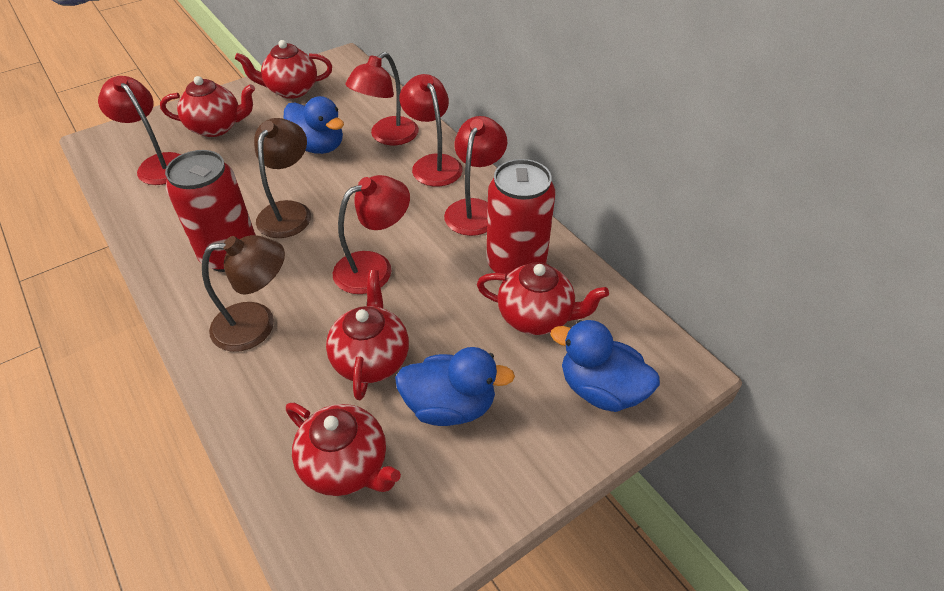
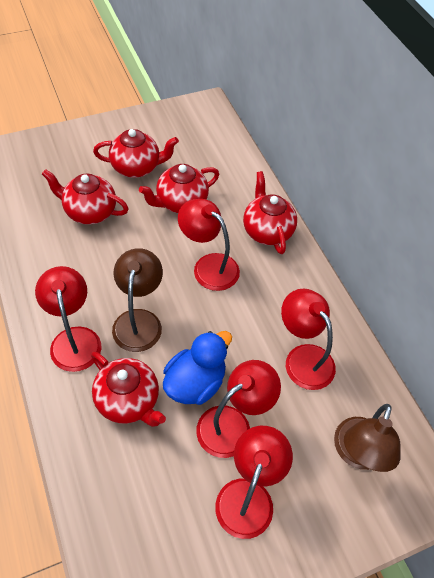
blue duck: [284,96,344,154] [395,347,515,426] [551,320,660,412] = 3 -> [163,331,232,405] = 1
red can: [165,150,256,272] [486,159,555,275] = 2 -> none = 0

